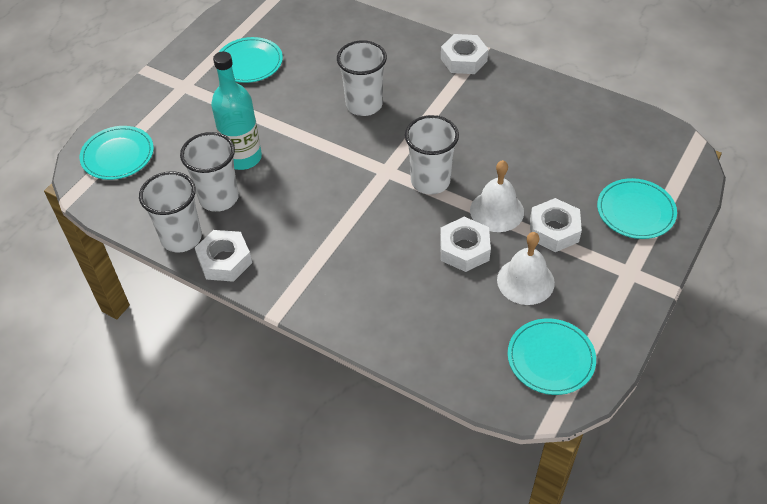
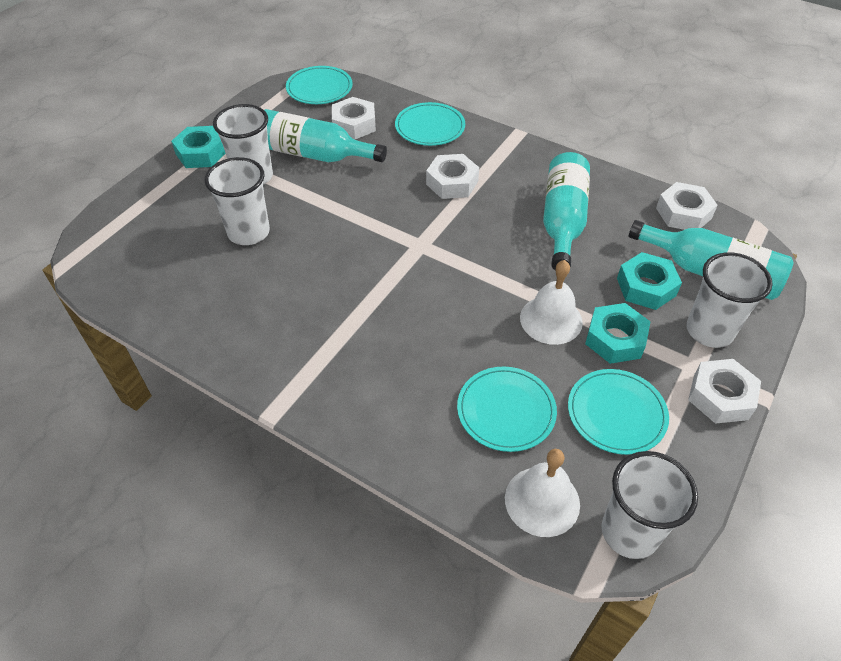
turquoise bottle: [211,51,262,170] = 1 -> [264,109,387,162] [543,152,590,270] [628,220,794,300] = 3
turquoise nut: none = 0 -> [171,126,226,168] [585,303,651,364] [617,252,682,310] = 3

